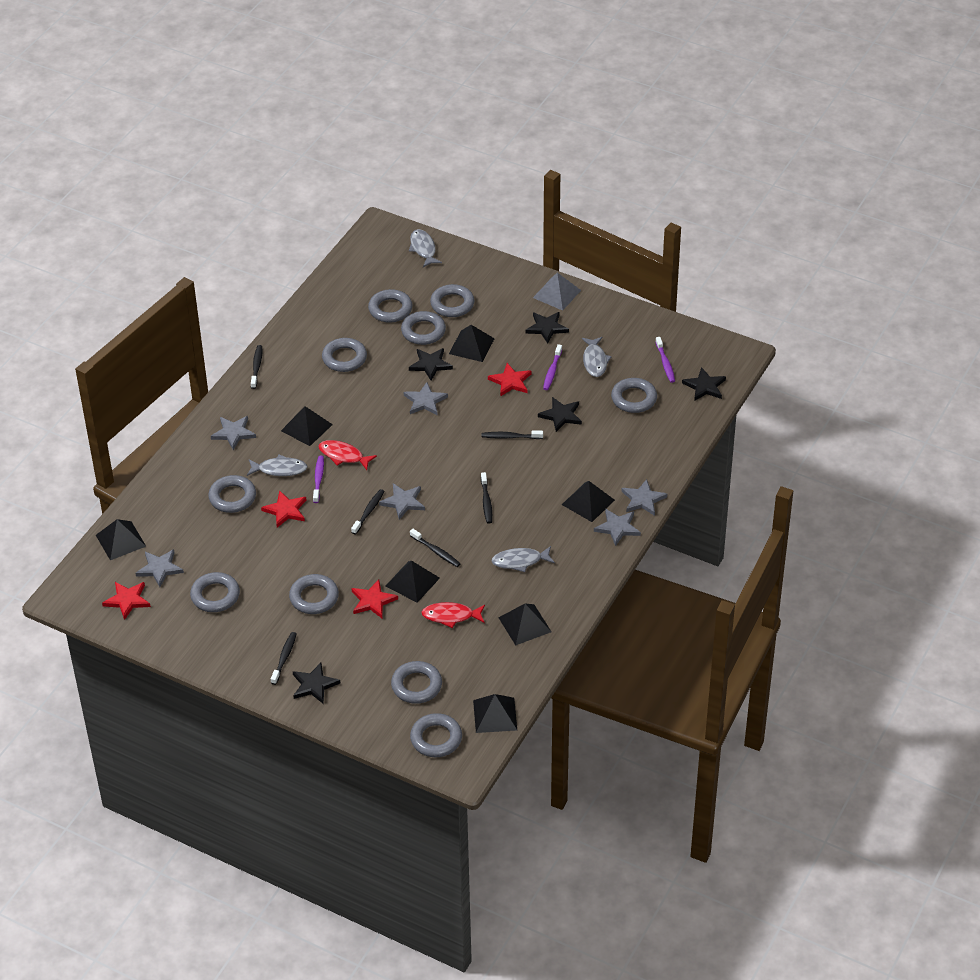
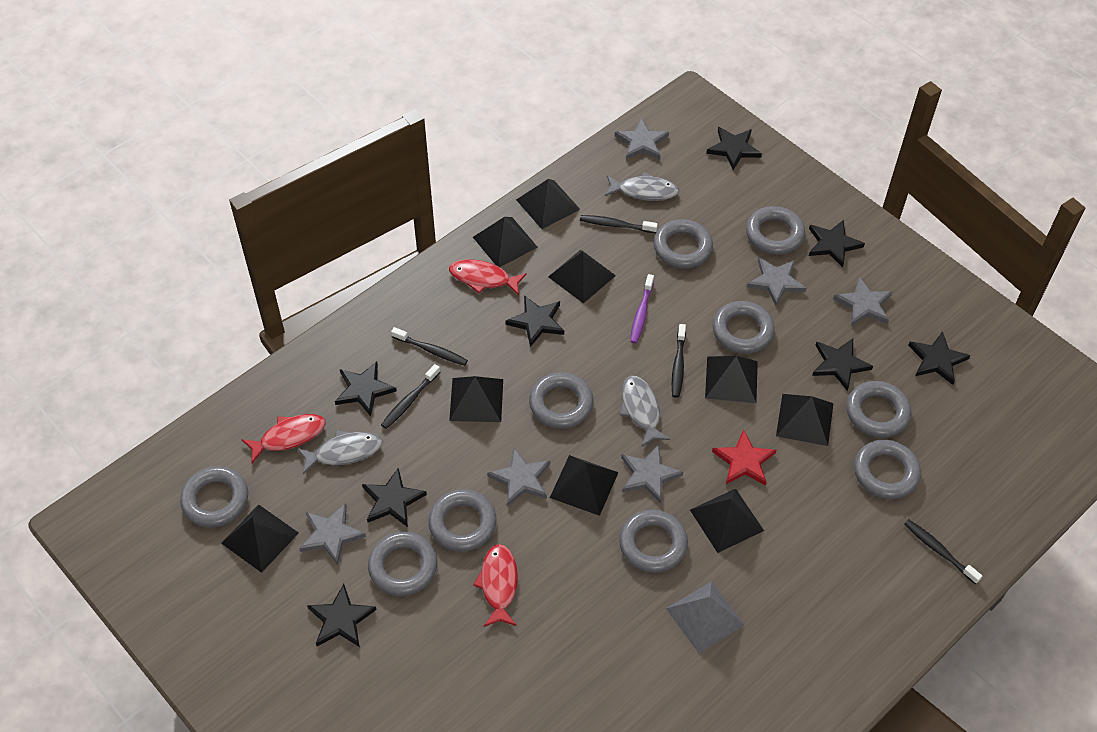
black pyramid: [96,519,146,560] [281,406,333,446] [386,561,440,603] [449,325,495,362] [473,694,517,733] [498,603,551,645] [562,481,615,522] = 7 -> [221,504,299,573] [449,376,503,422] [473,217,538,267] [516,179,580,229] [548,250,616,303] [550,455,619,516] [690,488,764,553] [705,356,758,403] [776,394,834,446] = 9
black star: [293,663,340,704] [409,348,453,381] [525,312,569,344] [538,397,582,432] [682,367,726,401] = 5 -> [307,584,376,647] [335,362,397,416] [362,468,427,527] [505,295,564,347] [706,127,762,170] [809,220,865,268] [812,338,873,391] [908,331,971,385] = 8
black toothbrush: [251,345,262,389] [271,632,297,685] [351,489,385,534] [410,529,461,567] [481,430,543,439] [481,472,492,524] = 6 -> [381,364,440,429] [391,327,468,366] [580,215,658,233] [672,324,686,398] [904,519,982,584] = 5
grey fish: [247,454,308,476] [409,229,442,267] [491,546,555,572] [582,337,612,377] = 4 -> [297,430,382,474] [605,172,679,201] [620,376,670,447] = 3
purple toothbrush: [313,456,324,503] [543,344,562,390] [656,337,675,383] = 3 -> [630,274,654,343] = 1
red fish: [318,440,377,470] [421,602,485,628] = 2 -> [241,414,325,463] [449,259,527,295] [473,544,518,627] = 3
red star: [102,582,151,620] [261,490,306,528] [352,580,398,619] [488,363,531,397] = 4 -> [712,429,776,486] = 1

